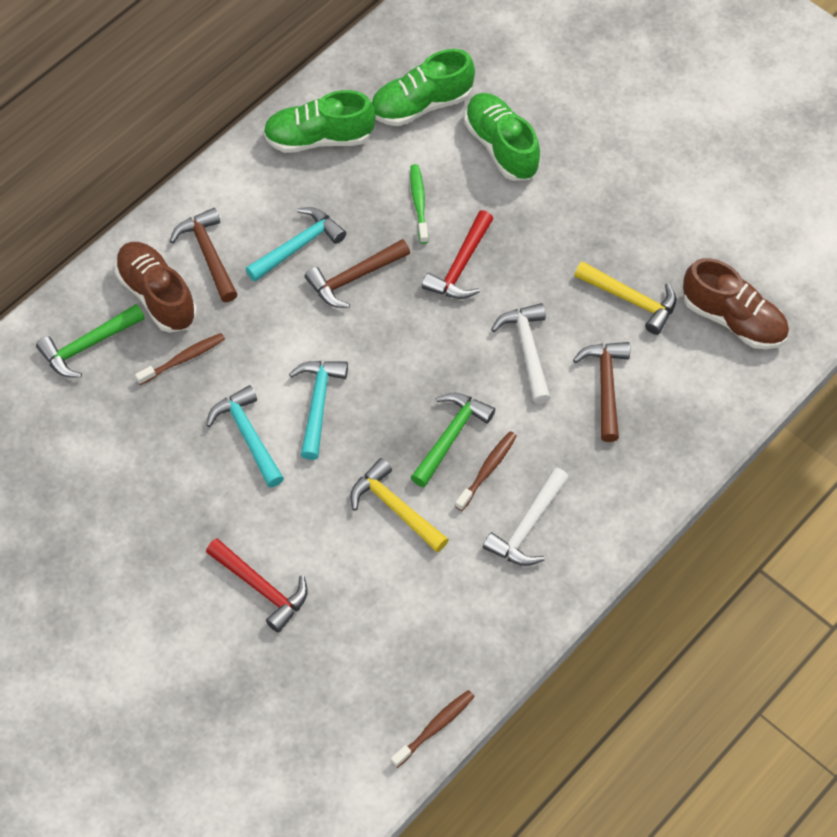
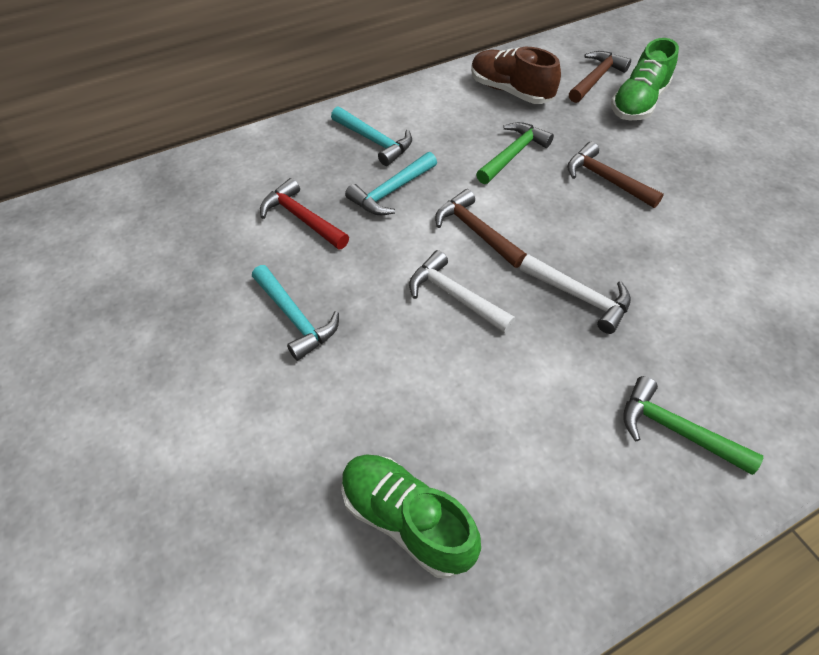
brown shoe: [115,242,197,333] [683,258,789,349] = 2 -> [471,47,561,104] = 1
brown toothbrush: [135,333,225,385] [391,690,475,768] [455,431,517,511] = 3 -> none = 0
green shoe: [263,90,376,153] [371,49,475,126] [464,93,540,181] = 3 -> [341,454,481,578] [611,38,679,120] = 2
green toothbrush: [410,164,429,244] = 1 -> none = 0
red hammer: [206,538,308,633] [422,210,493,299] = 2 -> [260,178,349,250] = 1
yellow hammer: [350,458,449,552] [574,261,676,335] = 2 -> none = 0

